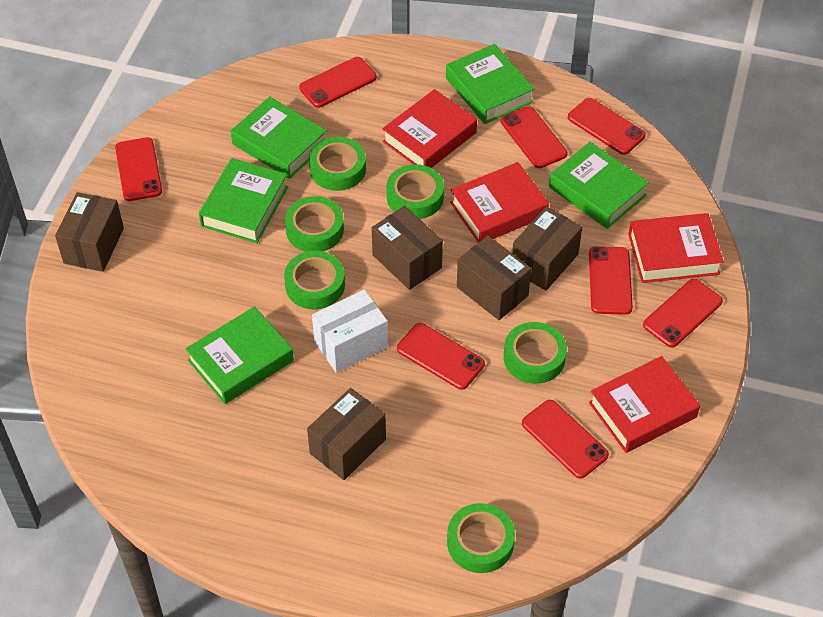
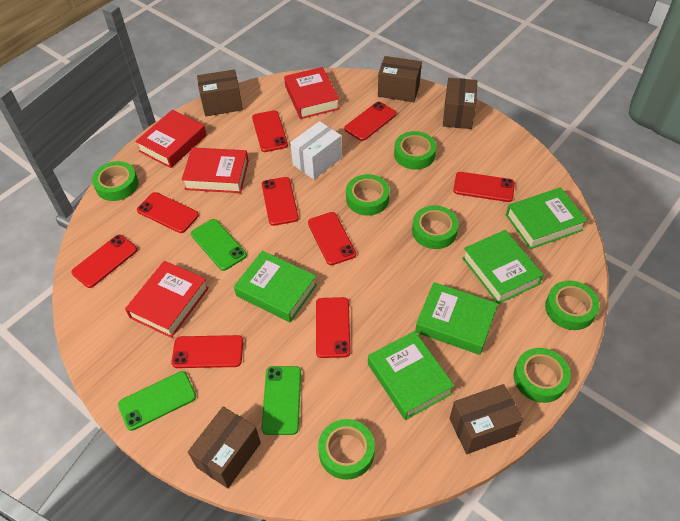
green phone: none = 0 -> [118,371,196,431] [191,219,247,271] [261,366,301,435] = 3
green tape: [284,251,345,310] [285,196,344,252] [309,137,366,191] [386,164,444,219] [447,503,515,573] [504,322,567,384] = 6 -> [92,161,138,201] [318,419,375,480] [346,174,390,216] [394,131,436,170] [412,205,459,249] [514,348,571,403] [545,281,600,330] = 7
red phone: [115,137,162,201] [299,57,377,108] [397,323,485,390] [501,106,568,168] [522,400,609,479] [568,98,646,155] [589,246,633,315] [643,279,723,347] = 8 -> [71,235,137,288] [137,192,199,233] [171,335,243,368] [252,110,288,152] [262,177,299,226] [308,212,356,265] [316,297,351,358] [344,102,397,141] [453,172,515,202] = 9

